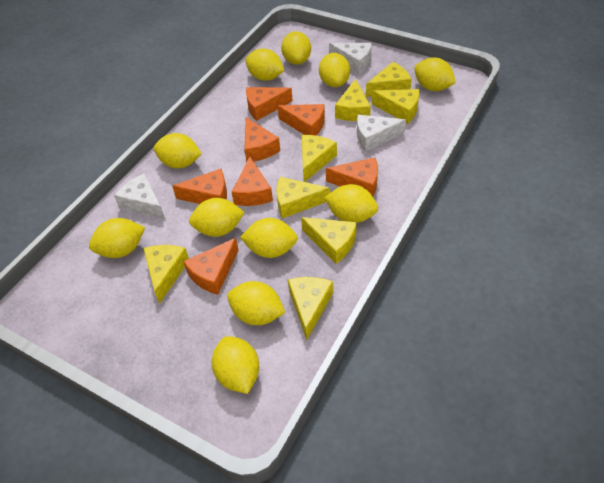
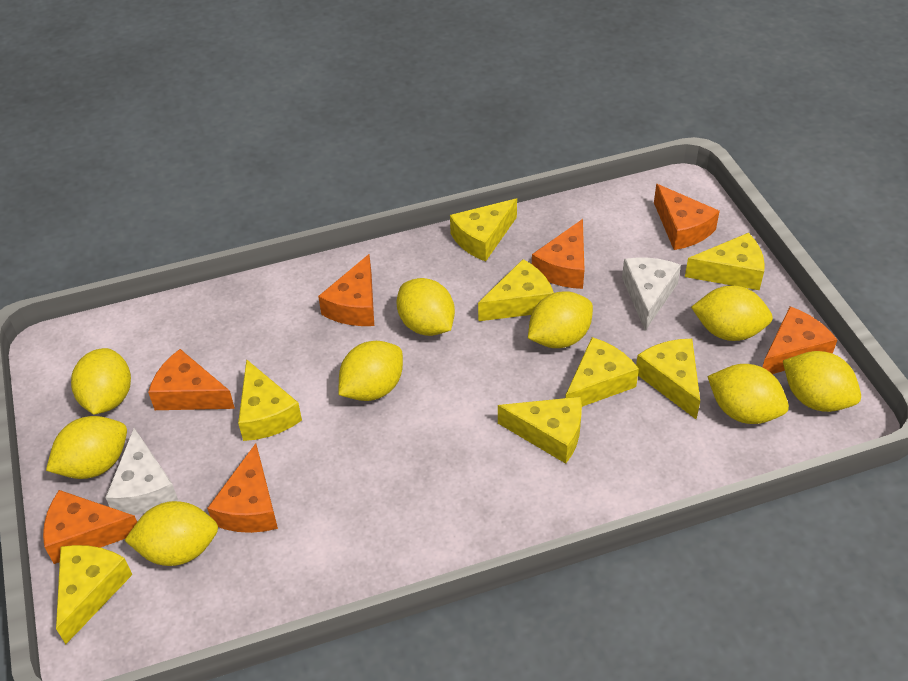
white cheese: [114,173,165,219] [329,43,372,74] [357,115,406,152] = 3 -> [105,428,179,515] [622,258,681,331] = 2
yellow lemon: [89,218,145,258] [154,133,202,169] [189,198,245,237] [212,336,259,394] [227,281,286,325] [240,218,298,258] [245,48,284,81] [281,31,311,65] [319,53,350,87] [324,184,378,223] [414,57,456,91] = 11 -> [46,416,127,479] [71,348,131,415] [124,501,218,566] [338,341,403,401] [397,278,455,336] [528,291,593,348] [691,285,773,341] [707,364,789,424] [783,351,861,412] = 9

